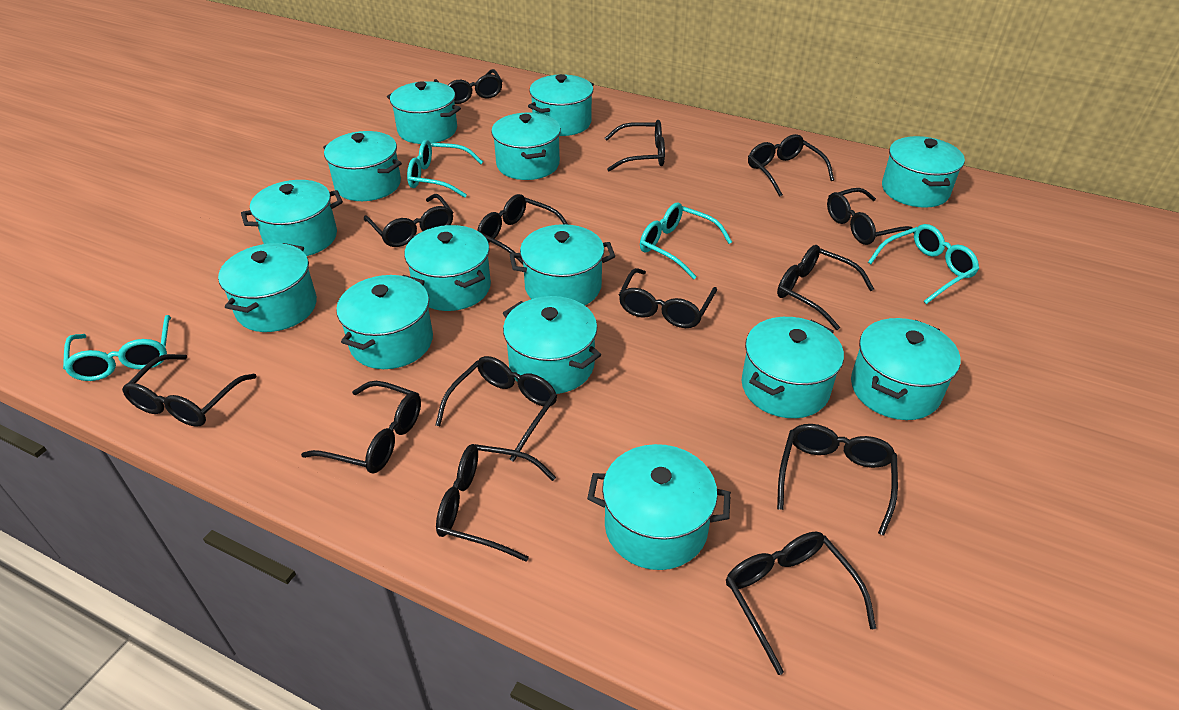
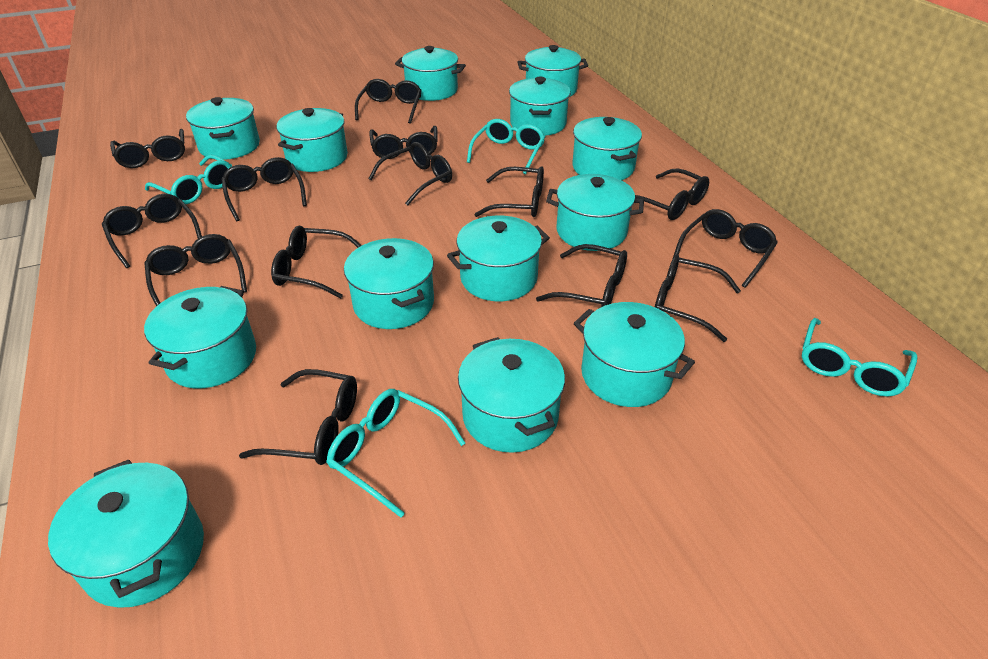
turquoise pot: [218,243,317,332] [241,180,343,256] [323,131,402,201] [336,275,433,369] [387,81,461,144] [404,225,491,311] [491,113,561,180] [503,296,601,394] [510,224,615,305] [528,74,594,136] [587,444,731,570] [741,317,844,418] [851,318,961,420] [882,136,965,208] = 14 -> [48,459,204,608] [144,286,256,388] [186,97,260,160] [277,108,348,172] [344,238,434,329] [395,46,466,101] [447,216,550,301] [458,337,565,453] [509,76,571,136] [518,45,588,97] [546,174,644,251] [572,117,642,180] [574,302,695,407] = 13

